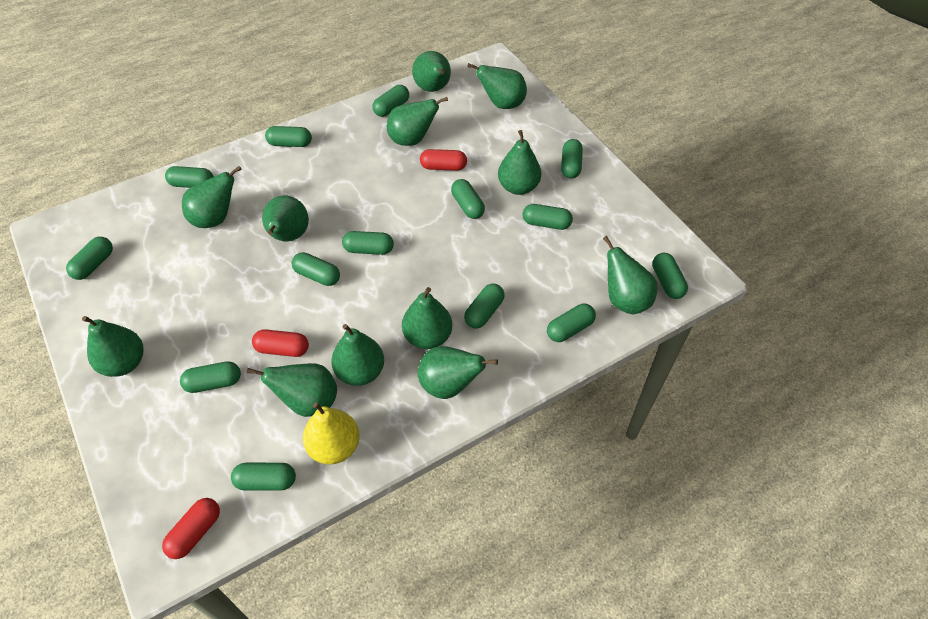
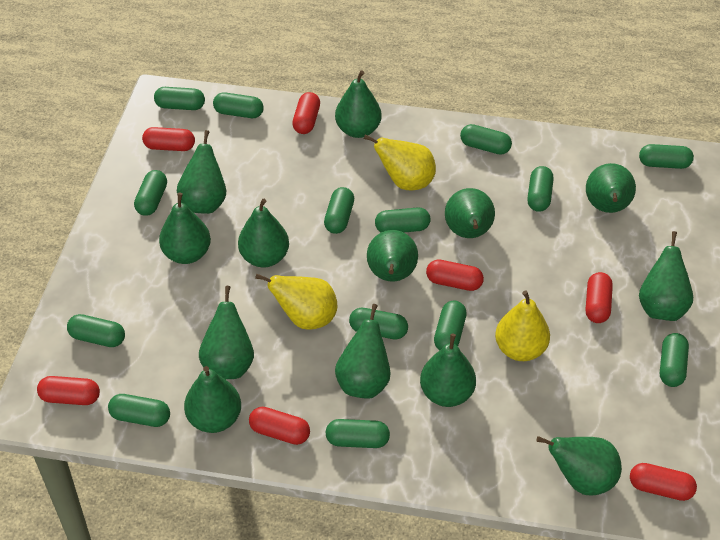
green pear: [82,316,143,377] [182,166,242,228] [246,363,337,417] [262,195,309,241] [331,324,384,386] [387,97,448,146] [402,287,452,349] [412,51,451,92] [418,346,498,399] [467,63,527,109] [498,130,542,195] [603,236,658,314] = 12 -> [159,193,211,264] [177,130,226,214] [184,366,241,433] [199,286,254,379] [238,199,289,268] [335,70,382,138] [335,304,391,399] [367,230,418,281] [420,334,476,407] [445,188,495,238] [536,436,622,496] [586,163,636,213] [639,231,693,321] = 13
red capsule: [162,498,220,559] [252,329,309,357] [420,149,467,171] = 3 -> [37,376,100,405] [142,127,195,151] [249,407,310,445] [292,92,320,134] [426,259,484,291] [586,272,613,323] [630,463,697,501] = 7
yellow pear: [303,402,360,465] = 1 -> [255,274,338,330] [364,135,436,190] [495,290,550,361] = 3

